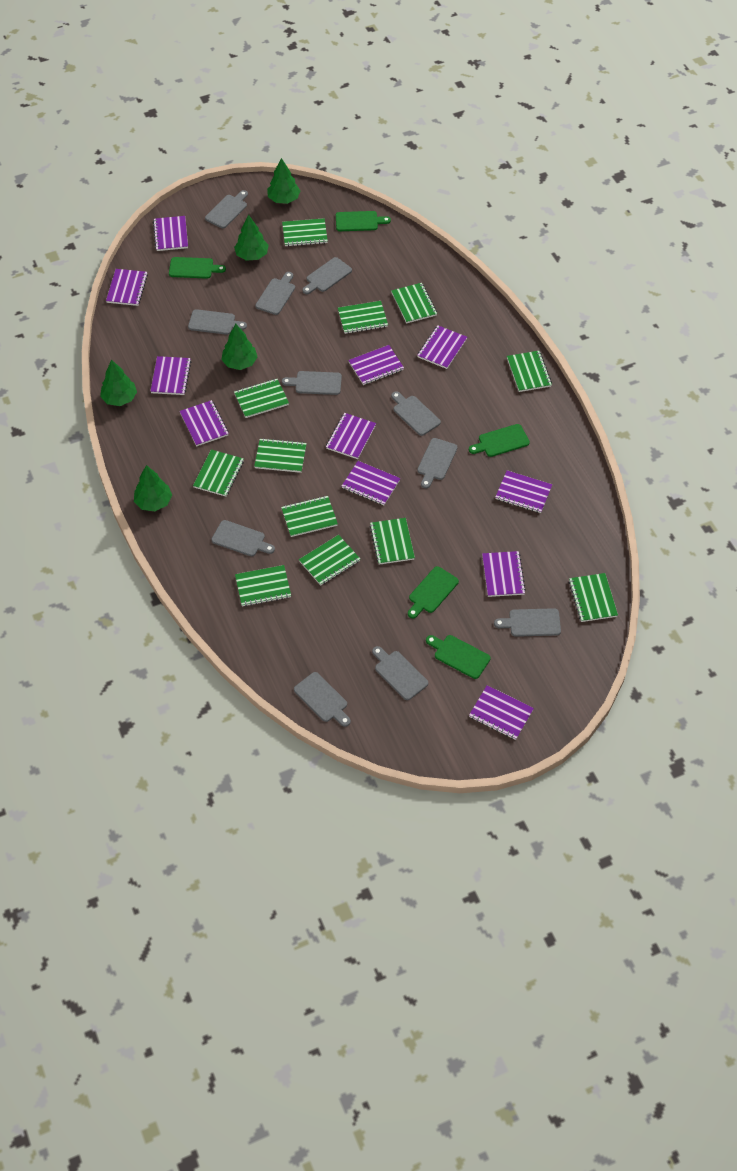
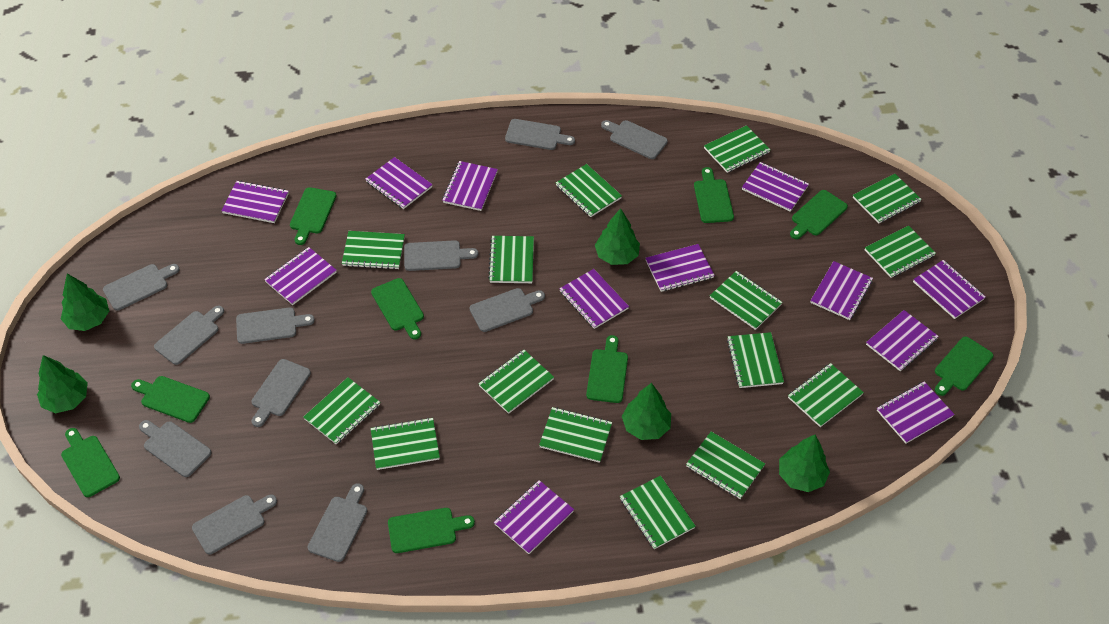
green cutting board: [169,257,226,279] [336,211,391,231] [408,566,459,618] [426,635,491,679] [469,424,530,457] = 5 -> [61,428,120,497] [131,376,210,423] [290,187,336,245] [371,278,424,340] [388,508,475,553] [586,335,628,403] [694,167,734,223] [790,190,848,239] [935,337,993,396] = 9
green notebook: [193,450,244,497] [234,379,289,418] [235,565,291,606] [254,438,307,473] [281,496,338,537] [282,218,328,247] [299,535,360,586] [338,301,388,334] [370,518,415,565] [391,283,437,323] [507,351,552,392] [569,573,618,622] = 12 -> [303,377,380,445] [342,231,405,270] [371,417,440,470] [478,350,554,414] [488,236,534,283] [539,407,612,463] [556,164,622,217] [620,476,696,549] [686,431,765,499] [704,125,770,173] [710,271,782,330] [727,332,784,388] [788,363,864,427] [853,174,922,223] [865,225,936,278] = 15
purple notebook: [106,269,148,306] [150,356,191,395] [153,216,188,251] [180,400,229,446] [326,413,376,459] [342,461,400,505] [348,345,404,385] [417,325,467,369] [469,685,534,740] [482,551,526,597] [496,470,552,513] = 11 -> [221,181,289,223] [264,247,337,305] [365,157,433,209] [442,161,498,211] [494,480,574,554] [559,269,629,329] [645,244,715,292] [742,162,809,212] [810,261,873,320] [866,310,939,371] [877,381,955,444] [913,260,986,319] = 12

